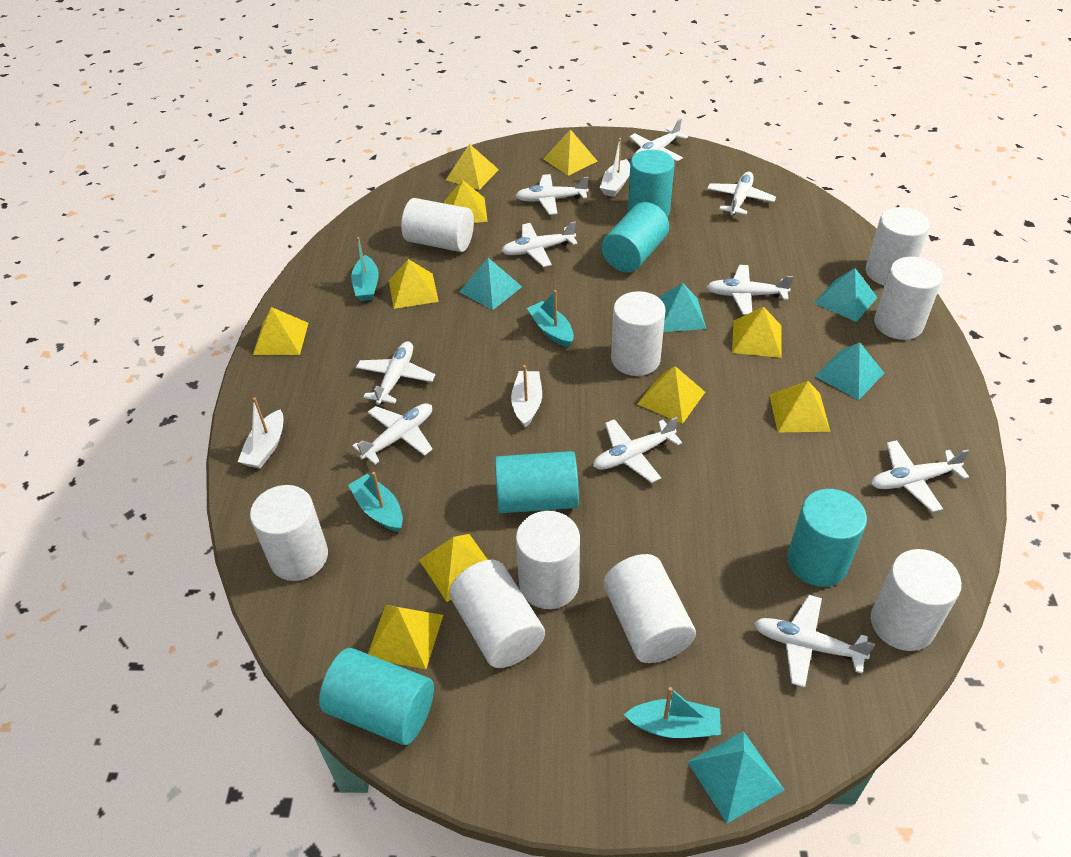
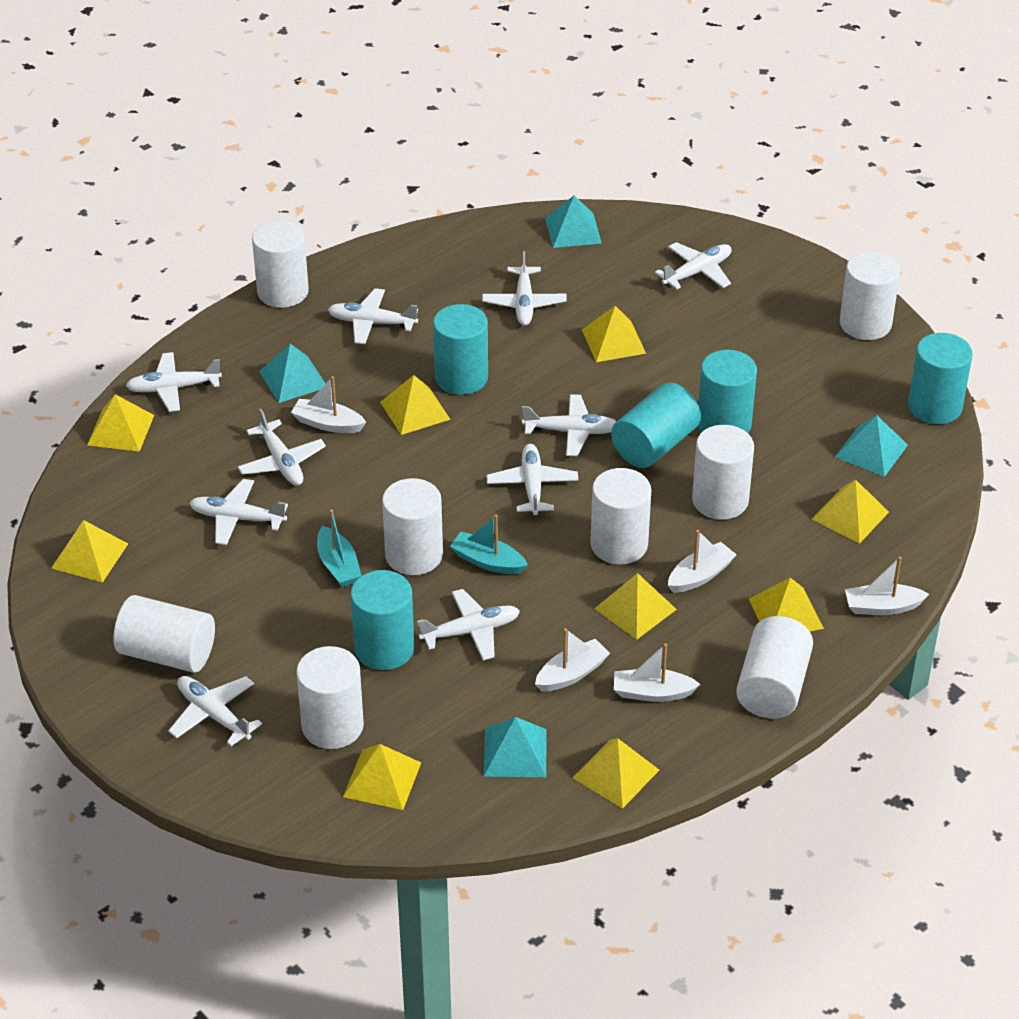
turquoise boat: [348,472,403,532] [351,237,379,301] [527,290,574,348] [624,687,721,738] = 4 -> [317,510,362,587] [450,515,528,574] = 2
turquoise pyramid: [459,258,522,310] [659,283,706,332] [688,731,784,823] [814,268,878,322] [815,342,884,400] = 5 -> [259,344,326,403] [484,717,547,777] [545,195,602,248] [835,415,908,477] = 4
white boat: [238,398,284,469] [511,365,542,428] [600,138,630,197] = 3 -> [291,376,366,433] [535,628,610,691] [614,643,700,702] [668,530,737,593] [845,557,929,615] = 5
white cylinder: [250,485,328,581] [401,198,474,252] [449,560,545,668] [516,511,580,609] [604,554,696,663] [611,291,666,376] [866,207,930,286] [871,549,962,651] [874,257,943,340] = 9 -> [113,595,215,673] [252,220,309,308] [296,646,364,749] [382,478,443,575] [590,468,651,564] [692,425,754,520] [736,616,813,719] [840,251,900,340] = 8
yellow pyramid: [253,307,309,355] [368,605,443,669] [389,259,439,309] [419,534,488,602] [444,180,488,223] [446,144,499,190] [544,129,598,176] [637,366,705,424] [732,307,781,358] [769,381,831,432] = 10 -> [51,520,128,582] [87,394,154,452] [343,744,421,810] [380,375,451,435] [573,738,659,809] [582,306,646,362] [594,573,677,640] [749,578,824,631] [812,480,889,544] = 9

